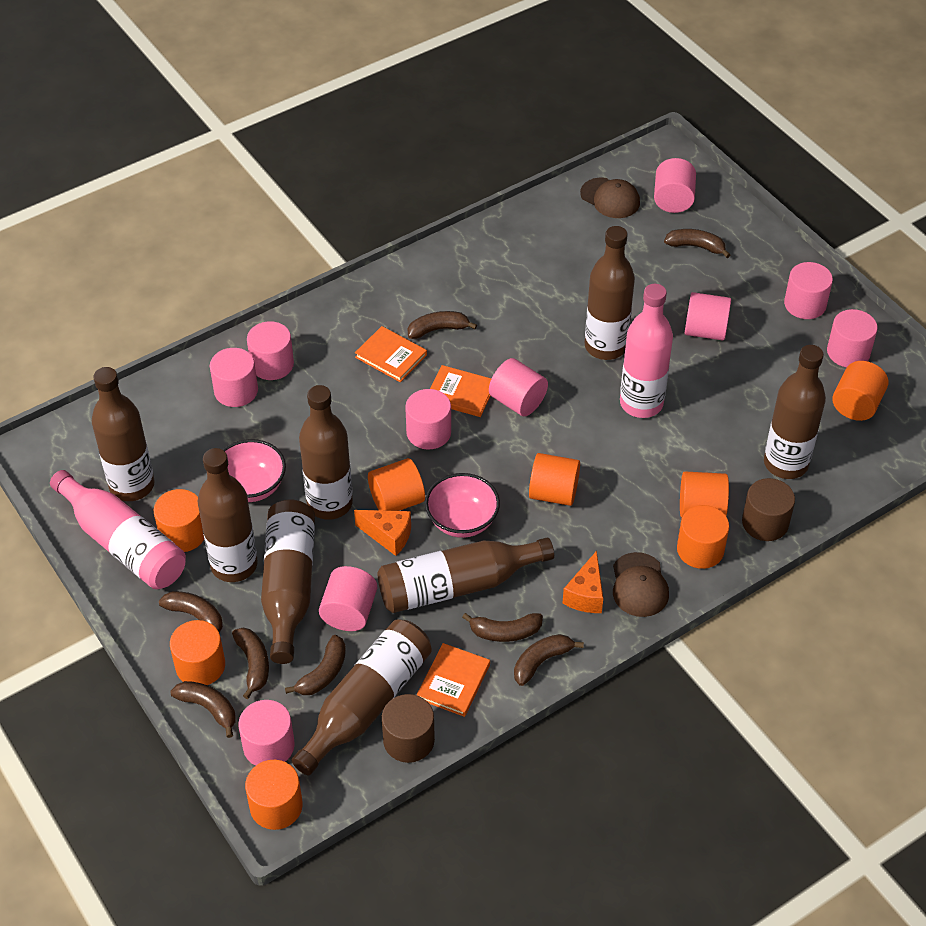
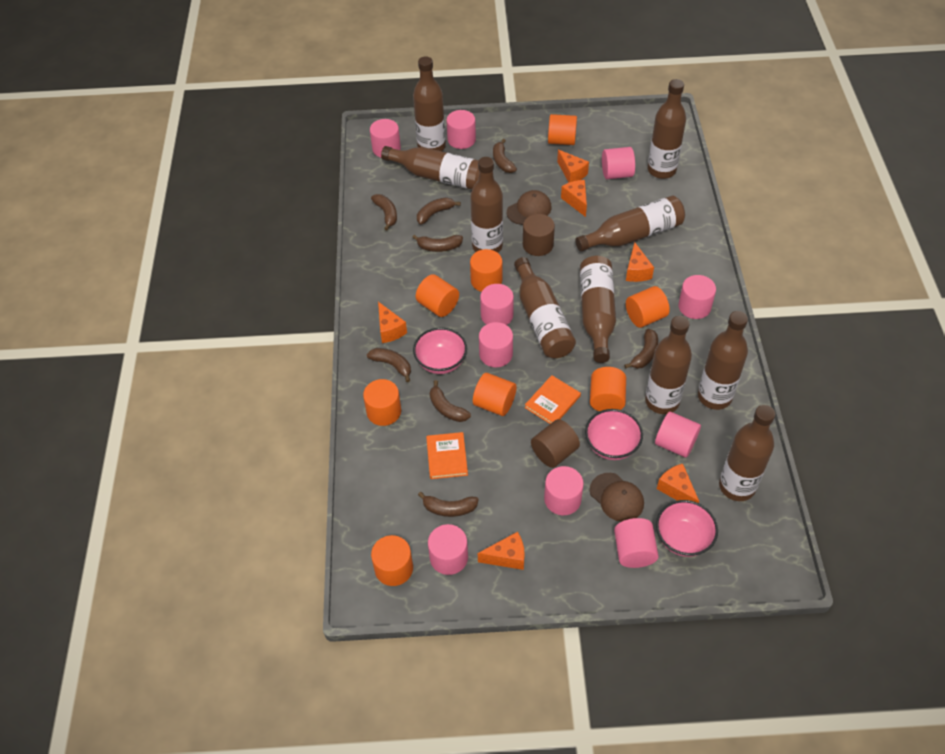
brown bottle: [92,367,155,501] [198,448,258,582] [261,499,315,664] [292,620,432,775] [299,385,353,520] [378,538,554,613] [585,226,635,360] [764,345,826,479] = 8 -> [381,146,479,190] [413,56,446,151] [470,157,503,253] [514,257,576,358] [575,195,685,251] [580,256,616,363] [645,316,692,414] [648,79,686,179] [698,311,748,410] [719,405,775,501] = 10
orange book: [355,326,427,382] [417,643,490,717] [430,365,491,417] = 3 -> [426,432,468,479] [525,375,581,424] = 2
orange cheese: [354,510,411,556] [562,551,603,613] = 2 -> [378,302,407,343] [478,532,525,570] [557,150,589,182] [561,180,587,217] [626,242,654,282] [657,464,699,503] = 6
pink bottle: [50,470,186,589] [620,284,673,418] = 2 -> none = 0
pink bowl: [222,439,286,502] [425,473,500,538] = 2 -> [413,327,467,374] [585,409,643,460] [656,500,718,557] = 3

